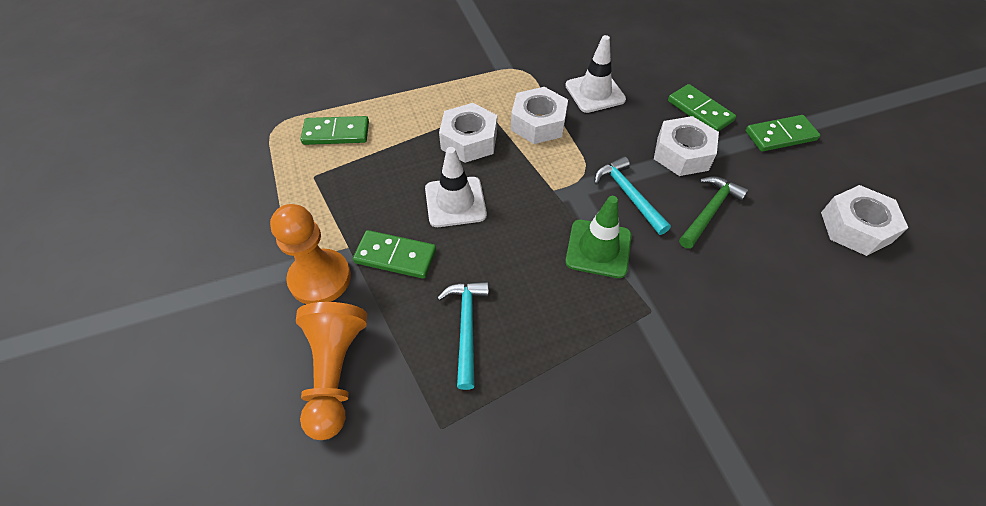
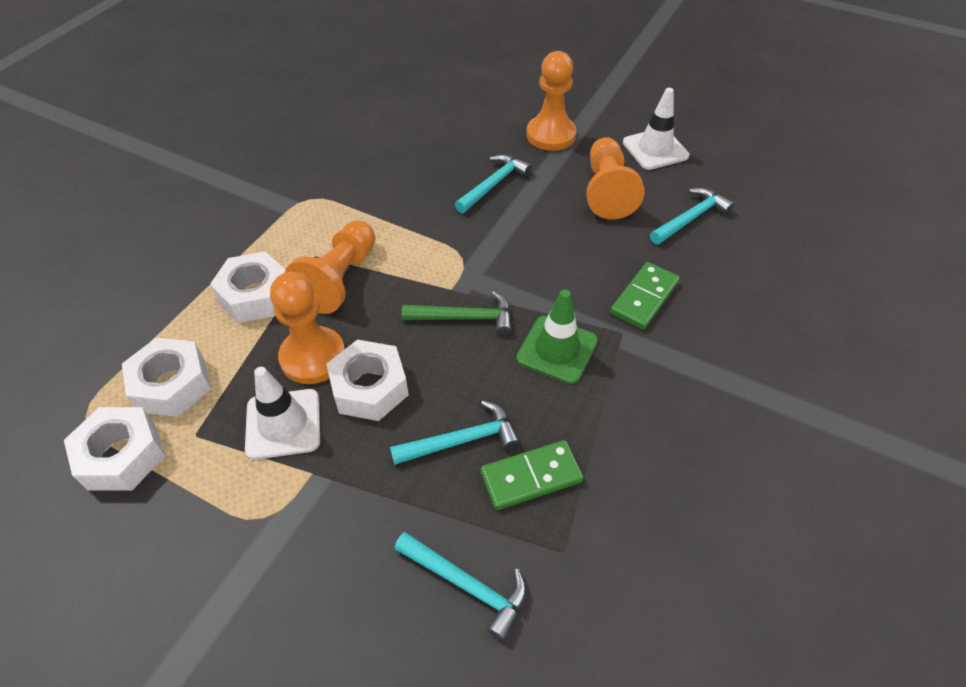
green domino: [301,116,369,145] [353,230,436,279] [668,84,736,131] [746,115,820,152] = 4 -> [481,440,584,510] [610,262,680,329] = 2
orange pawn: [270,204,351,304] [296,302,367,440] = 2 -> [270,272,345,384] [285,220,375,314] [526,51,577,151] [586,137,645,219] = 4
turquoise hammer: [437,281,489,390] [594,156,671,235] = 2 -> [390,400,520,465] [394,532,527,641] [455,154,532,213] [650,188,734,245] = 4

